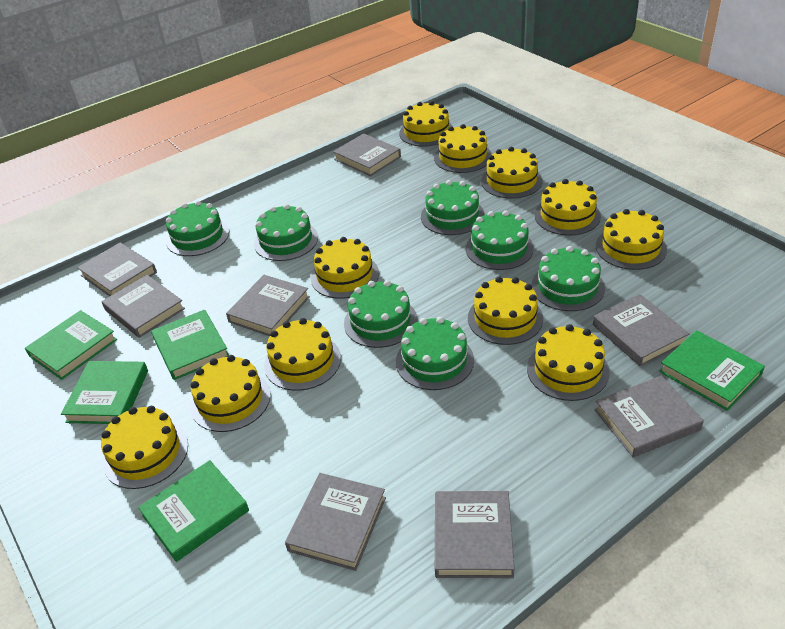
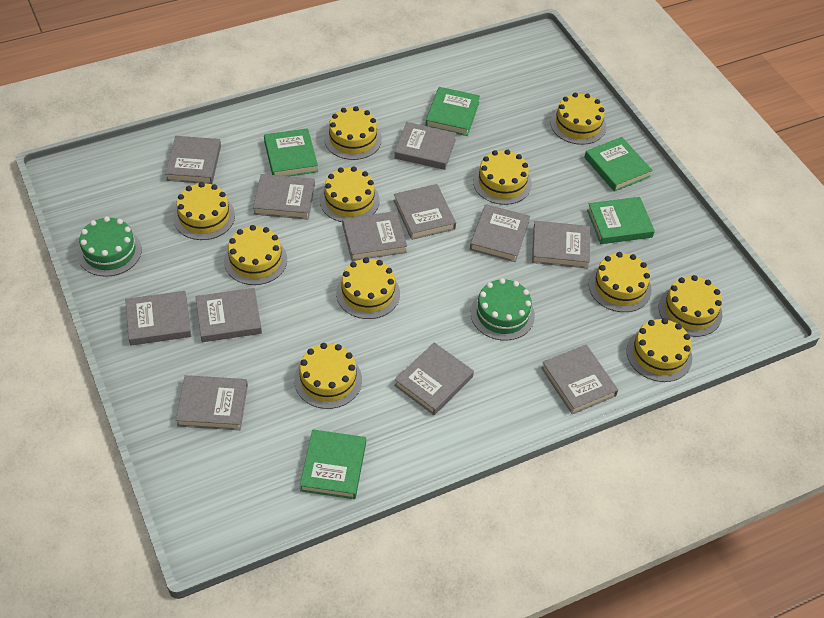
green cake: [166,201,229,256] [254,204,318,261] [344,280,417,348] [396,317,474,390] [421,180,485,235] [466,210,534,270] [531,246,605,311] = 7 -> [77,216,142,277] [471,278,535,341] = 2
grey book: [77,242,157,296] [102,275,185,338] [226,275,310,336] [285,473,386,571] [333,133,401,176] [435,491,515,578] [593,294,690,367] [594,375,704,457] = 8 -> [125,291,191,346] [165,136,221,184] [176,375,248,430] [196,288,262,342] [253,174,315,220] [343,211,407,261] [394,122,457,170] [394,184,456,240] [394,342,474,415] [470,204,530,262] [532,221,590,269] [541,345,618,414] = 12

